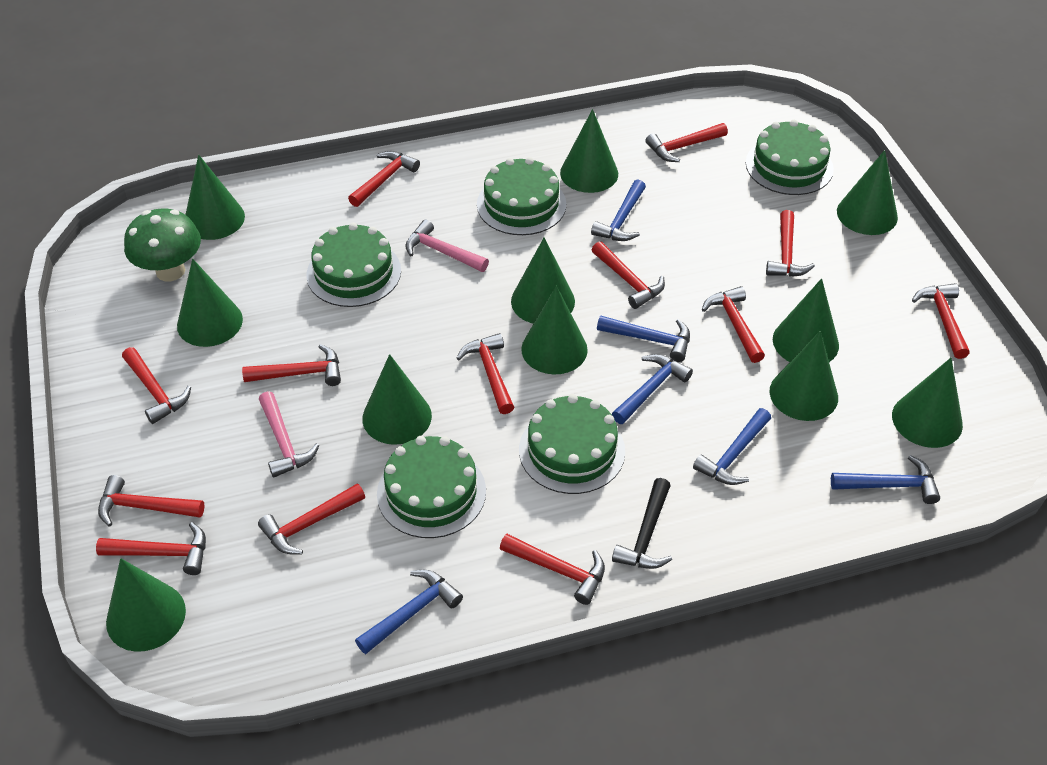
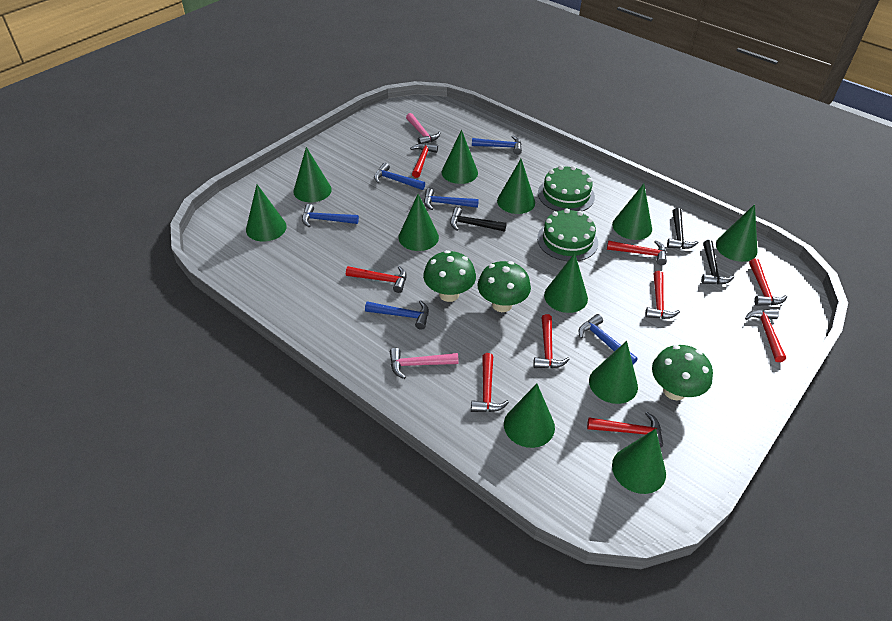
black hammer: [612,478,672,569] = 1 -> [450,207,507,232] [667,208,699,249] [701,240,734,285] = 3
green cake: [307,223,401,307] [377,436,486,538] [477,157,566,235] [519,394,625,494] [746,120,834,195] = 5 -> [537,209,598,261] [538,165,595,211] = 2
green mushroom: [124,208,201,281] = 1 -> [423,250,476,302] [477,261,531,312] [652,345,713,401] = 3
red hammer: [96,522,206,575] [98,475,204,527] [122,347,191,424] [242,344,341,386] [258,484,365,554] [348,151,420,207] [457,333,514,414] [500,534,605,605] [592,241,665,309] [645,123,728,162] [702,286,765,363] [766,210,815,277] [912,283,970,359] = 13 -> [346,266,407,293] [410,143,438,178] [471,353,509,412] [533,314,570,368] [587,412,663,448] [607,240,667,265] [645,271,680,319] [745,309,786,362] [749,258,787,306] = 9

